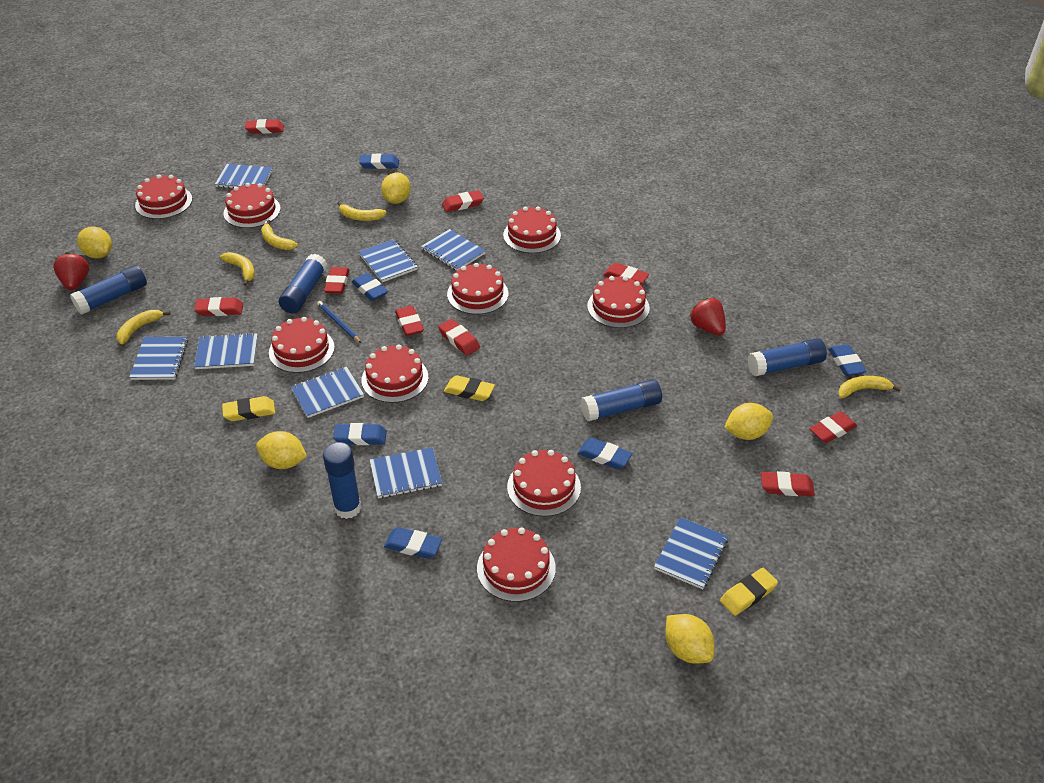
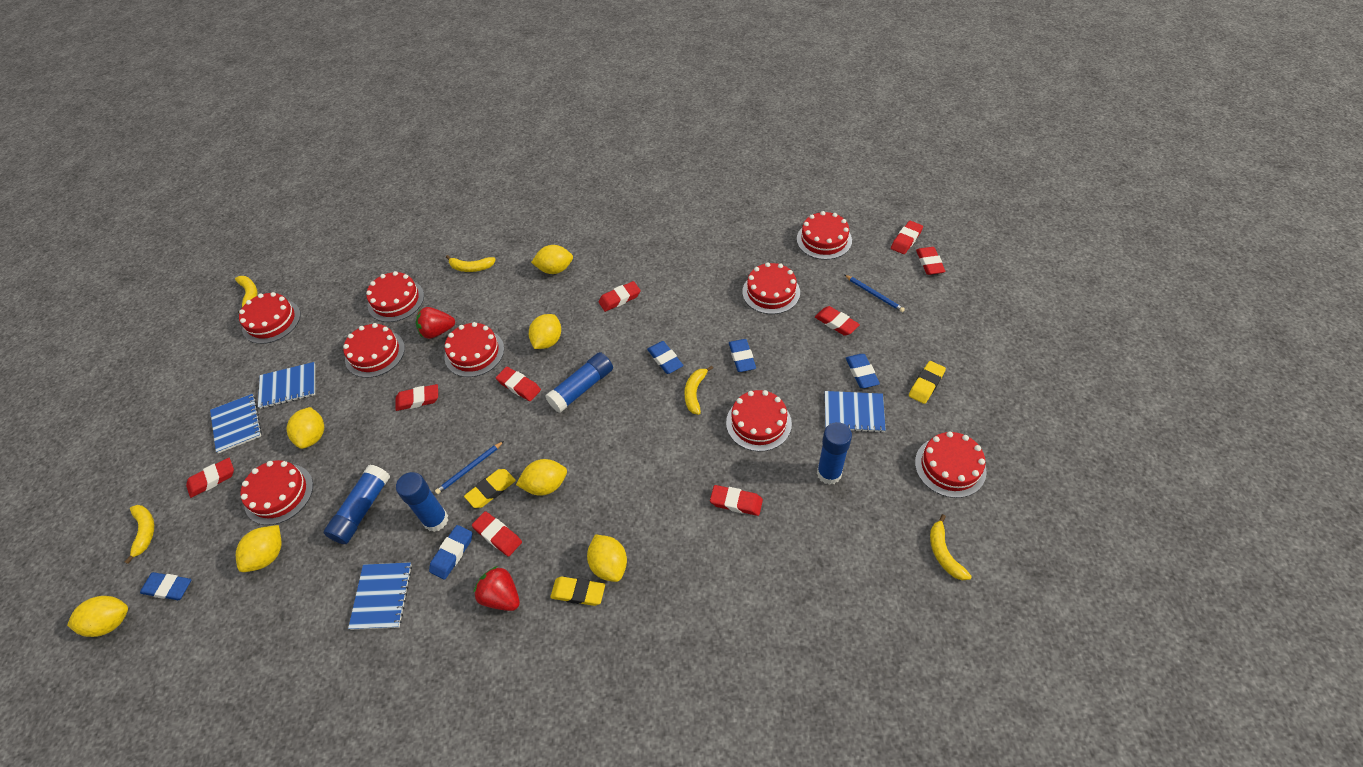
blue eraser: [333,423,387,445] [352,273,388,301] [359,154,399,169] [384,527,442,559] [578,438,632,469] [828,344,867,376] = 6 -> [140,572,191,600] [429,525,472,580] [647,341,683,374] [729,339,756,372] [846,354,880,388] = 5
blue glue stick: [70,265,147,315] [279,254,327,314] [323,442,361,519] [581,379,662,421] [747,338,827,376] = 5 -> [324,464,390,544] [396,472,448,532] [545,352,613,413] [817,422,852,485] = 4
blue notebook: [129,337,188,380] [194,333,258,369] [215,164,273,188] [291,367,364,418] [359,239,418,282] [370,447,442,498] [421,229,485,271] [654,517,729,589] = 8 -> [210,394,262,453] [258,362,315,409] [348,562,412,630] [825,391,886,433] = 4
blue pencil: [317,301,361,343] = 1 -> [435,441,504,494] [845,275,905,312] = 2
yellow lemon: [77,226,112,258] [256,431,307,469] [381,173,411,204] [665,614,715,664] [724,403,773,440] = 5 -> [67,596,128,637] [236,525,282,572] [287,407,324,449] [516,459,567,496] [529,314,561,349] [531,245,573,274] [587,535,627,582] = 7

